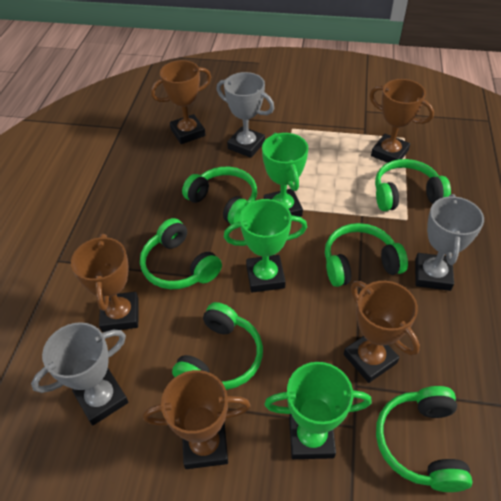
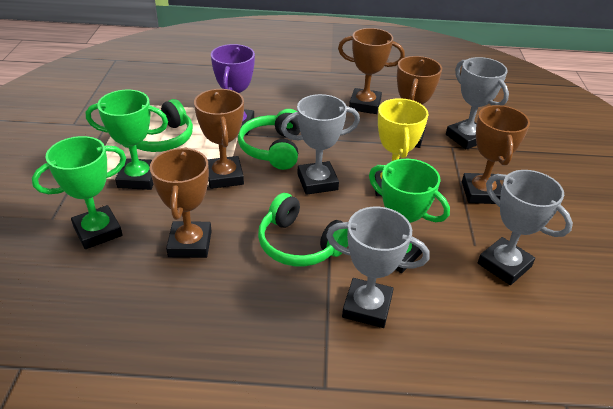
green headphones: [140,218,222,289] [172,302,263,390] [182,167,257,225] [325,223,408,287] [375,159,451,211] [376,386,472,492] = 6 -> [123,99,193,152] [238,109,300,170] [258,193,348,266] = 3
grey trophy: [31,322,128,425] [217,72,274,158] [415,194,484,291] = 3 -> [281,94,360,195] [326,207,429,328] [446,57,509,149] [478,170,573,285] = 4
purple trophy: none = 0 -> [211,44,255,135] = 1
yellow trophy: none = 0 -> [375,98,428,196] = 1

